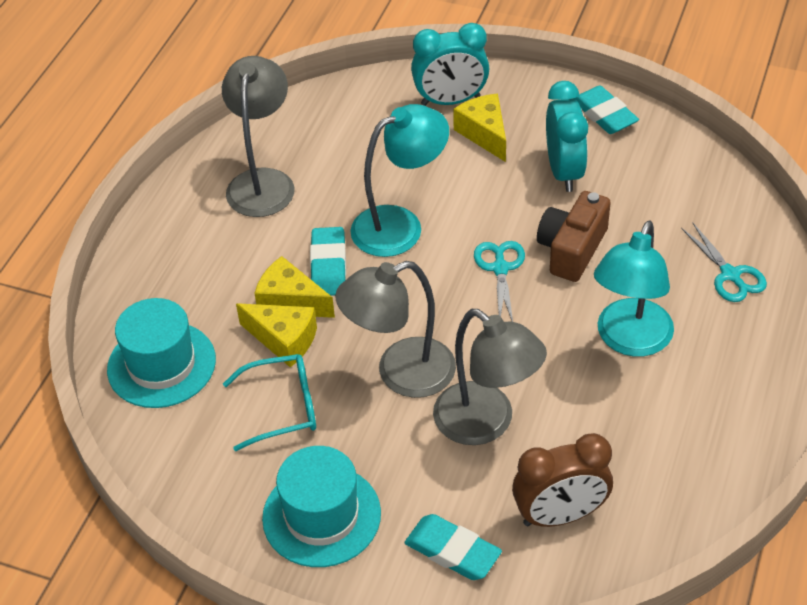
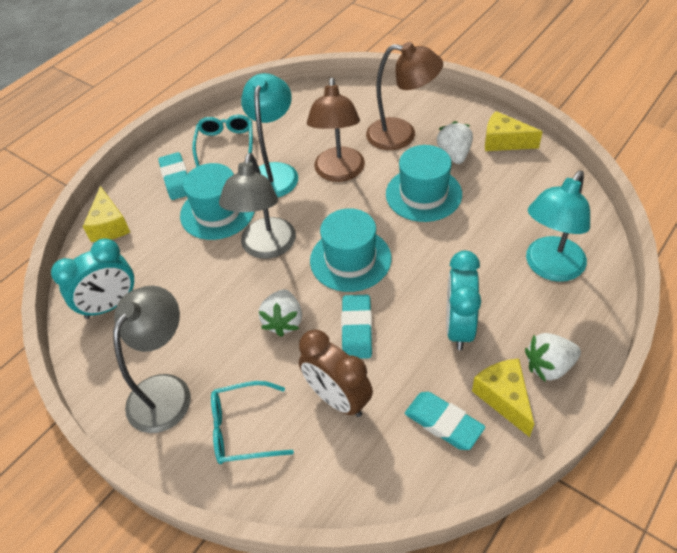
brown camera: [537,191,611,282] = 1 -> none = 0
brown lamp: none = 0 -> [307,78,365,182] [366,42,443,150] = 2
grey lamp: [222,56,294,217] [335,261,456,398] [433,309,547,445] = 3 -> [113,286,191,433] [219,153,296,259] = 2
turquoise glasses: [223,354,316,451] = 1 -> [192,115,253,167] [211,381,294,464] = 2
turquoise hat: [107,298,216,408] [262,446,381,567] = 2 -> [180,163,255,240] [310,208,391,292] [386,145,462,222] = 3
turquoise scissors: [474,241,525,322] [681,223,767,302] = 2 -> none = 0
white strawberry: none = 0 -> [258,289,302,337] [437,121,473,164] [525,333,581,381] = 3

